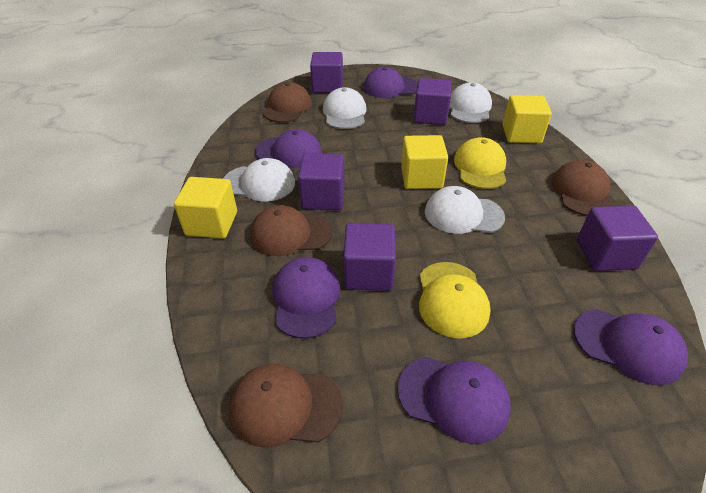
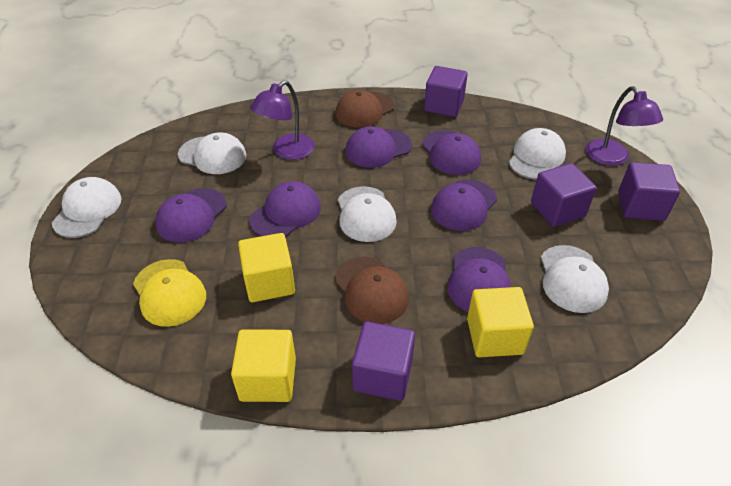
brown cap: [229,364,343,448] [250,205,333,256] [263,82,311,123] [551,160,613,216] = 4 -> [335,257,409,324] [336,90,395,128] = 2
purple cap: [255,129,322,168] [272,257,340,339] [364,67,418,98] [397,357,511,444] [574,309,688,385] = 5 -> [155,188,227,243] [249,181,321,237] [345,126,412,168] [422,130,481,175] [431,180,497,231] [447,247,512,312] = 6
purple cube: [298,153,345,210] [310,52,343,93] [343,223,396,291] [414,78,451,125] [577,206,658,271] = 5 -> [352,321,415,401] [424,66,468,117] [531,163,597,227] [618,162,680,221] = 4
purple lamp: none = 0 -> [250,80,315,160] [585,86,663,166] = 2
white cap: [223,158,295,201] [323,87,366,129] [425,186,505,234] [449,82,492,123] = 4 -> [52,177,121,238] [178,132,246,174] [338,186,397,242] [509,128,566,180] [541,245,609,313] = 5
yellow cap: [419,262,490,339] [454,137,506,189] = 2 -> [133,259,206,327] = 1

